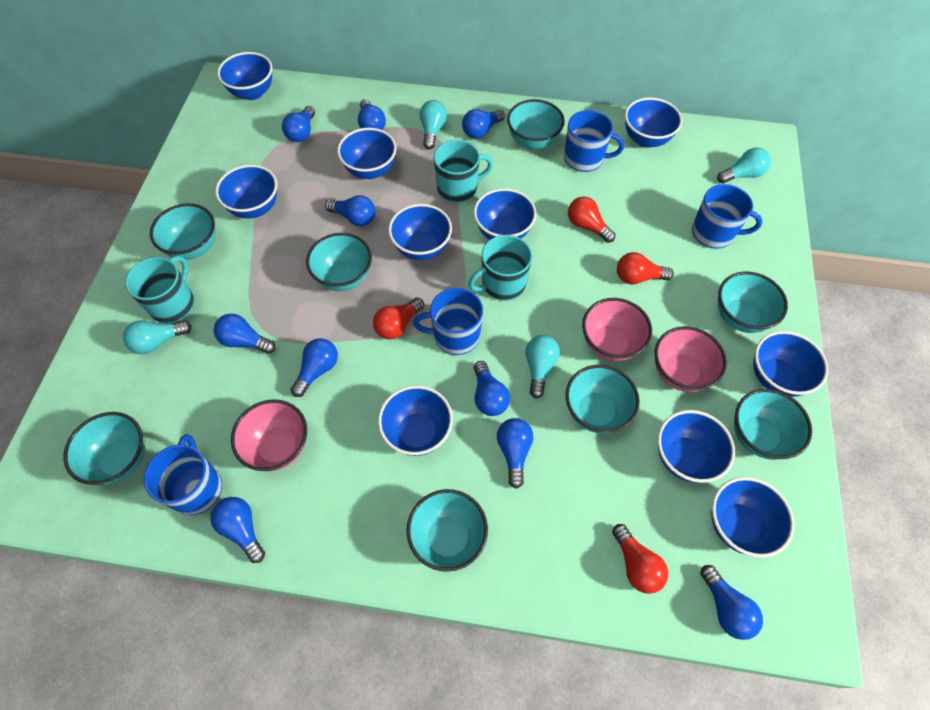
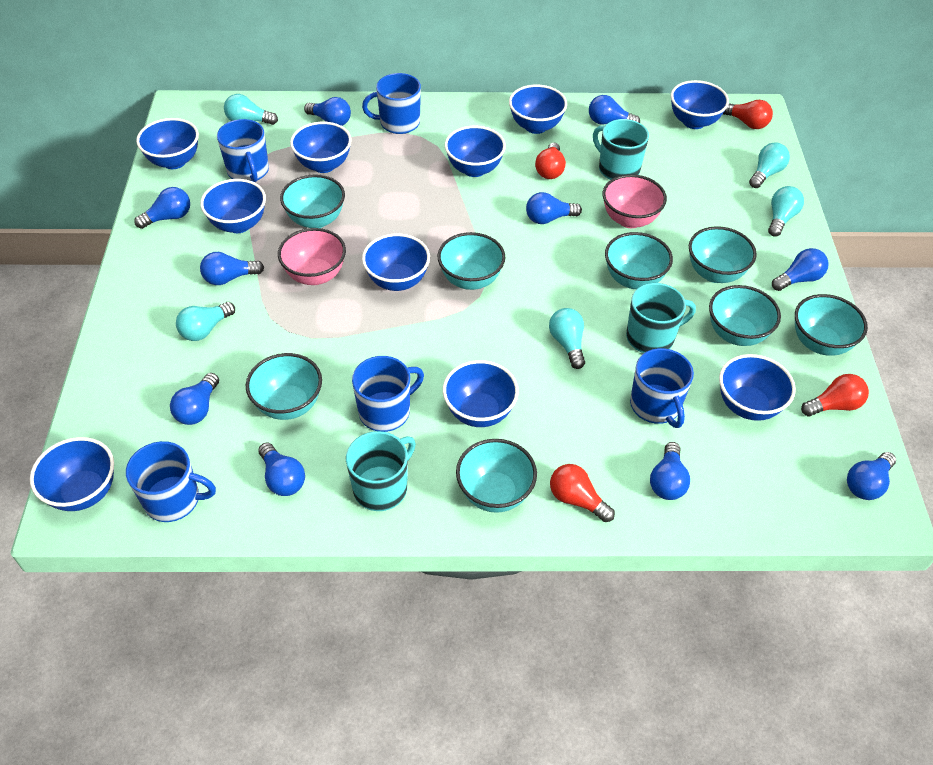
blue mug: [144,434,222,515] [413,288,483,355] [564,110,624,172] [692,184,762,249] = 4 -> [126,441,216,522] [217,119,269,182] [352,356,424,432] [362,73,421,134] [630,348,694,428] = 5
pink bowl: [231,399,307,471] [582,298,652,361] [655,326,727,392] = 3 -> [278,228,346,285] [603,174,667,228] = 2
turquoise light bulb: [123,320,191,354] [420,100,447,149] [525,335,560,398] [717,148,771,184] = 4 -> [176,302,235,341] [224,94,278,125] [549,308,585,369] [749,142,790,188] [768,186,804,236] = 5

